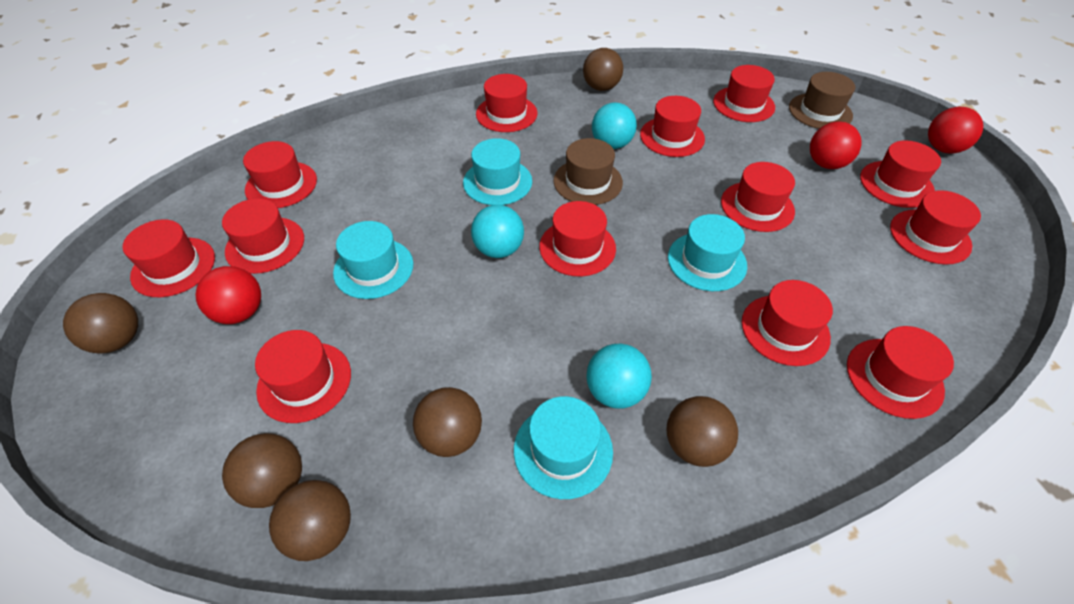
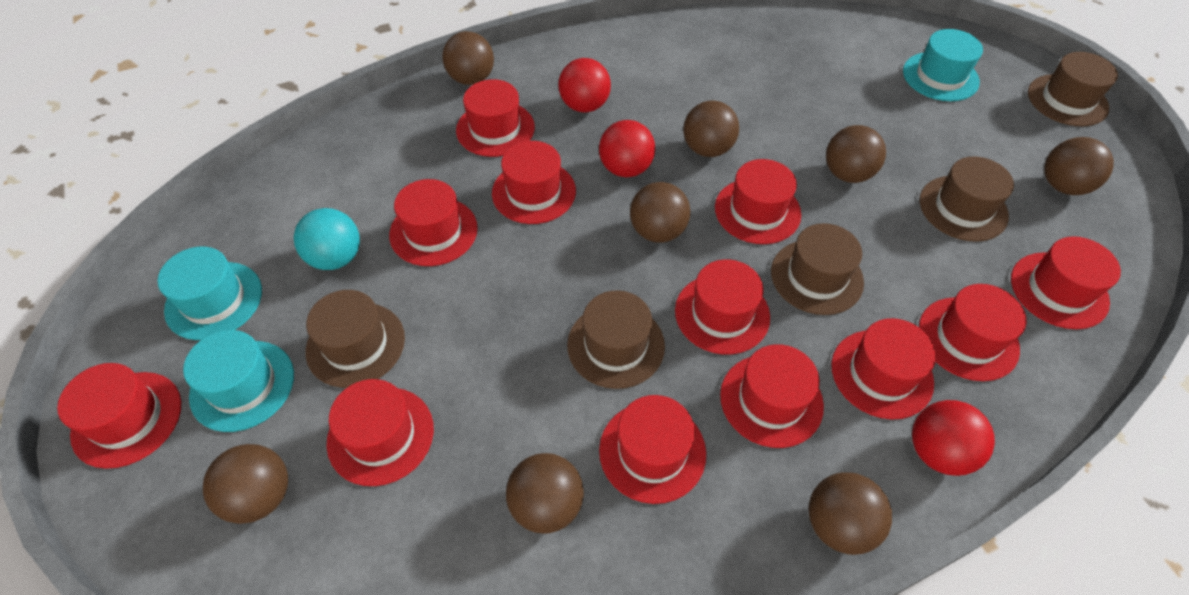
brown ball: [63,293,138,354] [222,433,302,508] [269,480,351,561] [413,387,482,457] [583,48,623,91] [666,396,738,467] = 6 -> [203,444,288,524] [442,31,494,85] [506,453,584,534] [630,182,691,243] [683,101,739,157] [808,472,892,555] [826,125,886,183] [1045,137,1114,195] = 8
brown hat: [553,138,623,205] [789,72,855,129] = 2 -> [306,290,405,388] [567,290,665,389] [771,223,864,315] [920,156,1014,242] [1028,52,1118,126] = 5
red hat: [123,219,215,297] [222,198,304,274] [243,141,317,208] [255,330,351,423] [476,74,538,132] [539,201,616,277] [640,96,705,157] [713,65,775,122] [721,162,795,232] [742,280,833,366] [847,326,954,419] [860,141,941,208] [890,190,981,265] = 13 -> [57,363,181,469] [327,379,434,486] [389,179,478,266] [456,79,535,157] [492,141,576,224] [599,395,706,504] [675,259,770,355] [715,159,801,244] [720,344,824,448] [831,318,936,420] [919,284,1027,381] [1011,236,1121,329] = 12
turquoise ball: [471,205,524,258] [586,343,652,409] [592,102,637,149] = 3 -> [294,208,360,270] = 1
turquoise hat: [333,221,413,299] [463,138,532,205] [514,396,613,499] [668,214,747,291] = 4 -> [157,246,262,340] [183,330,294,432] [903,29,983,101] = 3

